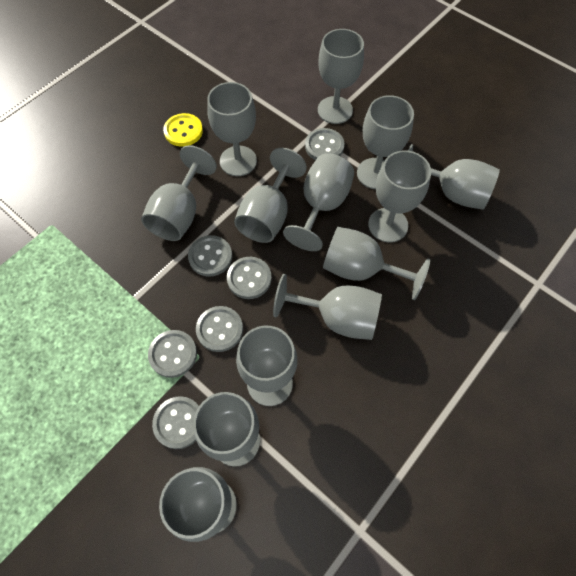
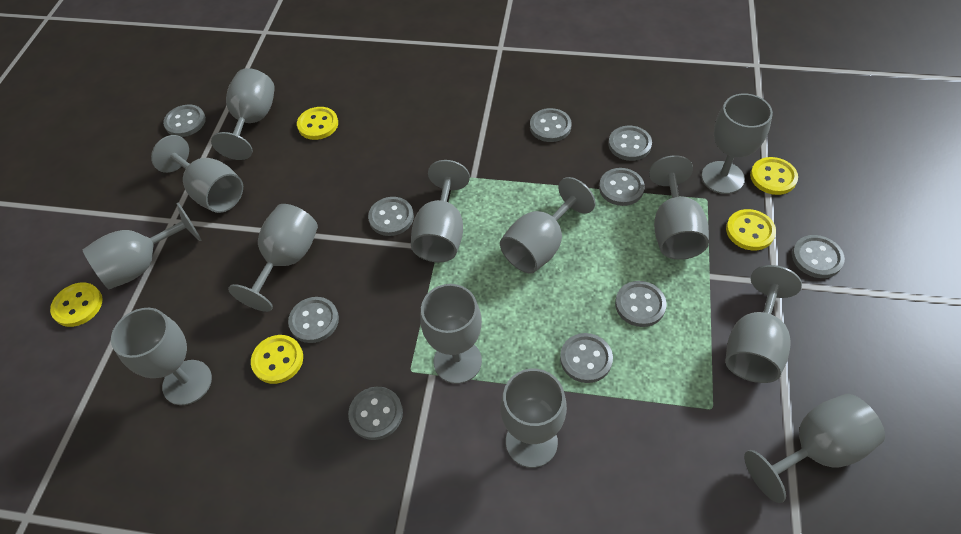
grey button: [148,330,197,378] [152,396,199,449] [188,235,232,277] [196,306,243,352] [227,257,272,299] [305,128,344,160] = 6 -> [163,105,206,137] [288,297,339,343] [348,387,403,440] [368,197,414,236] [530,108,571,142] [560,333,613,383] [599,168,645,206] [608,126,652,161] [615,281,666,327] [792,235,845,278] = 10
yellow button: [163,113,203,147] = 1 -> [50,283,103,327] [251,335,303,384] [297,107,338,140] [726,209,776,250] [750,157,798,195] = 5

